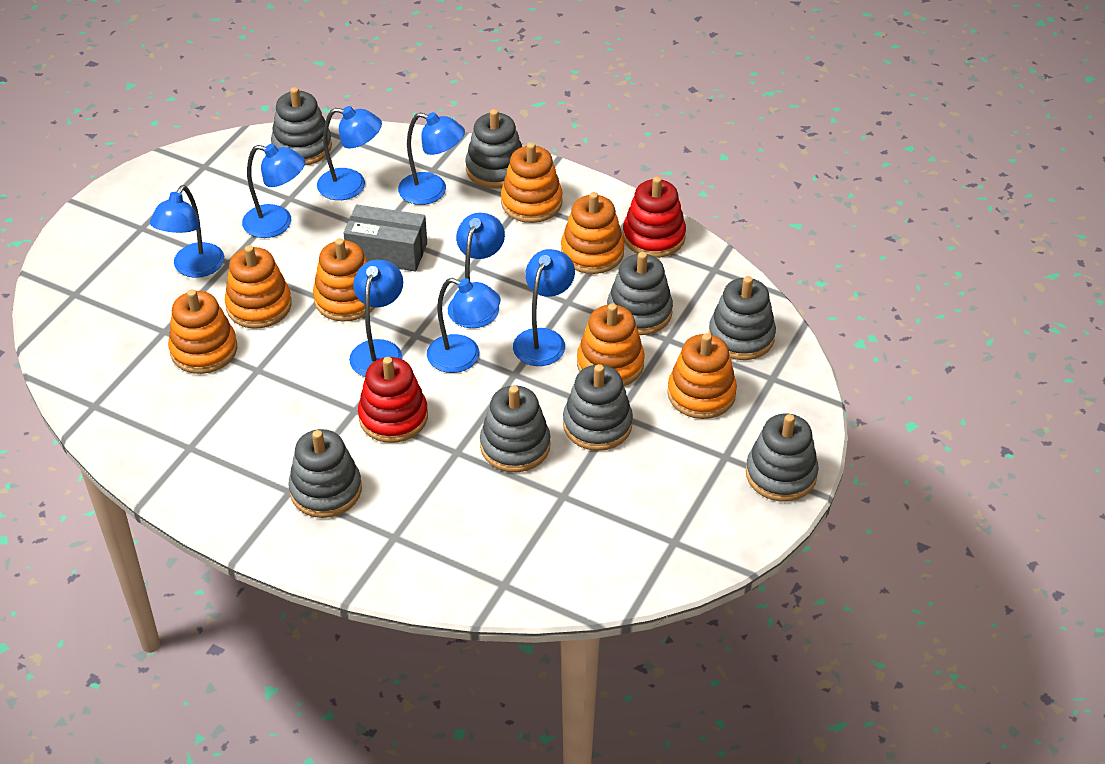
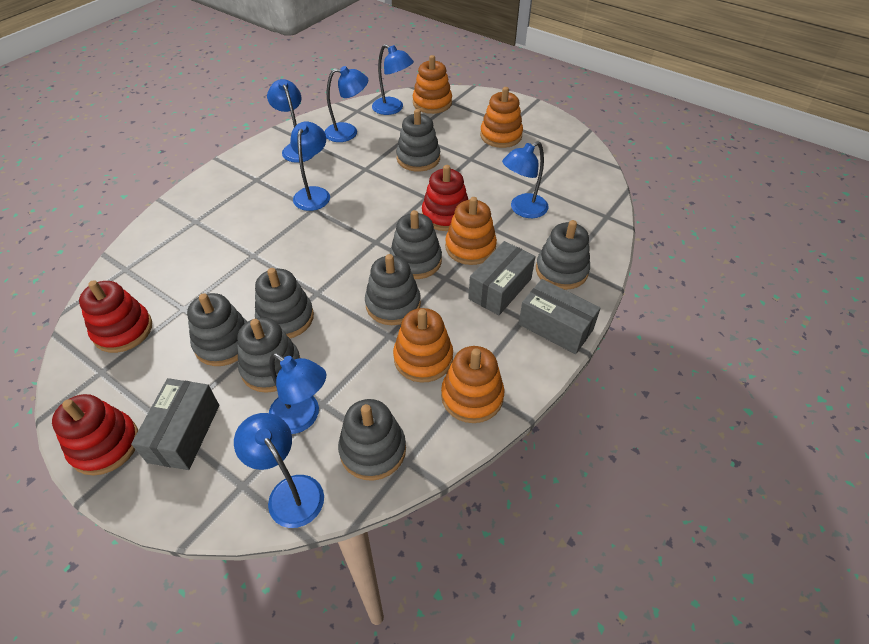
blue lamp: [150,185,224,278] [242,144,305,238] [317,106,382,200] [349,260,403,377] [398,112,465,205] [427,278,501,373] [448,213,505,328] [513,249,575,366] = 8 -> [234,413,324,528] [267,79,315,163] [269,353,326,434] [290,121,330,211] [325,66,368,142] [372,44,414,115] [502,141,549,218] = 7
grey box: [343,205,427,271] = 1 -> [131,378,219,470] [468,241,536,315] [519,279,601,354] = 3
orange stacking toy: [168,289,237,374] [225,245,292,329] [313,238,375,322] [501,142,563,223] [561,192,625,274] [577,303,645,386] [667,333,737,419] = 7 -> [393,308,453,383] [413,55,452,114] [441,346,504,423] [445,197,497,265] [480,87,523,148] = 5
red stacking toy: [358,357,428,443] [623,176,686,258] = 2 -> [52,394,138,475] [79,280,152,353] [422,165,468,231] = 3

